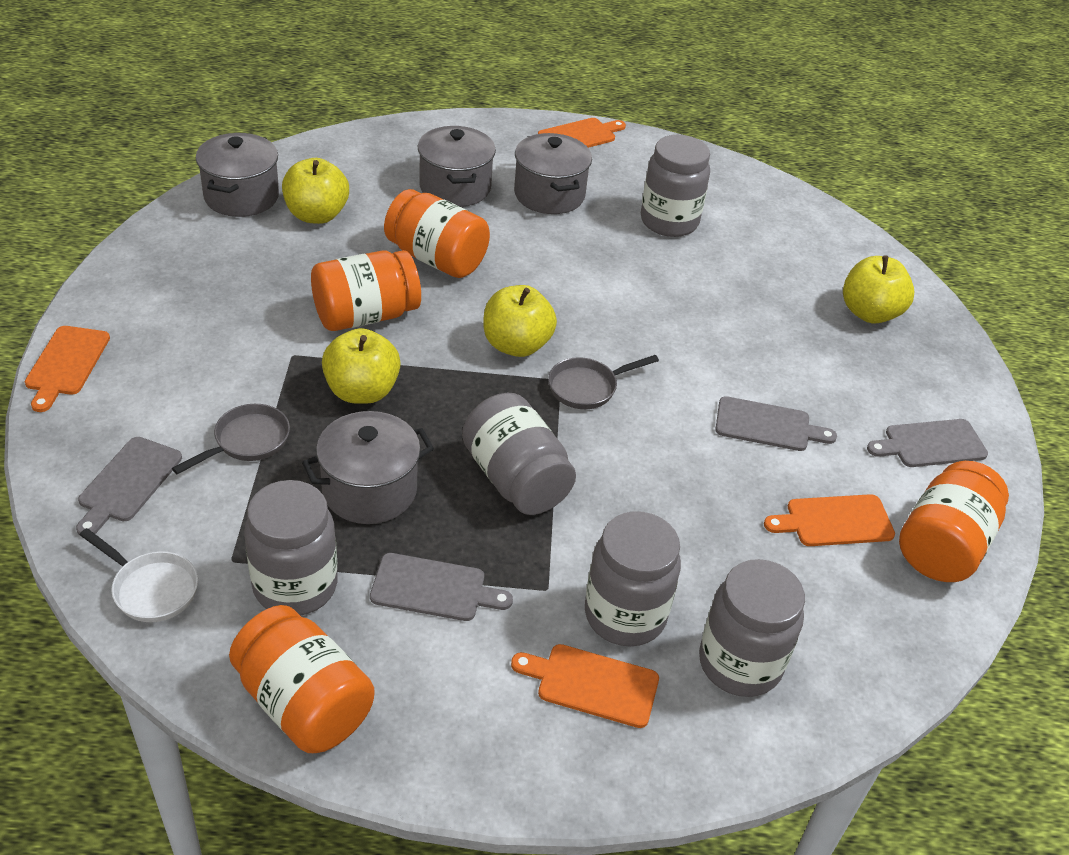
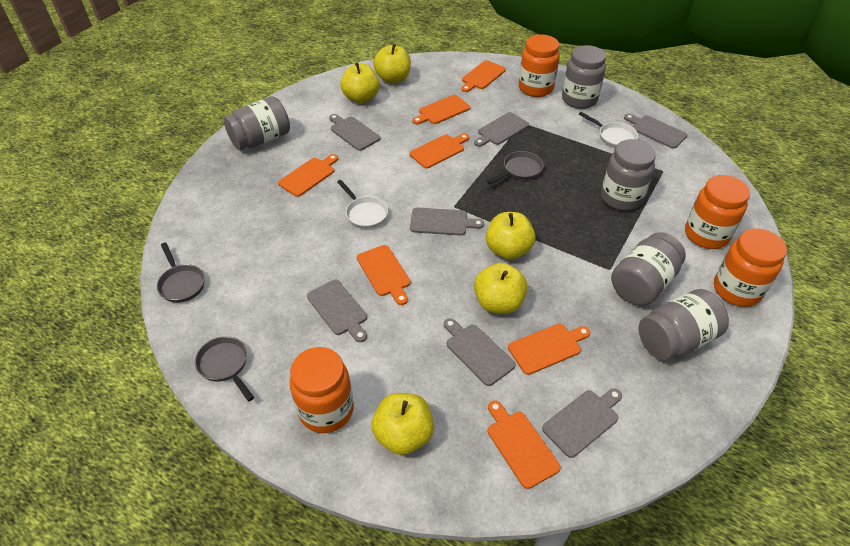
grey cutting board: [76,437,182,535] [370,553,513,621] [715,396,837,451] [867,419,988,467] = 4 -> [307,280,367,342] [329,114,381,151] [410,207,484,236] [444,318,516,386] [474,112,529,147] [542,388,622,458] [624,114,687,149] = 7
grey pan: [172,404,290,474] [548,355,659,409] = 2 -> [157,242,205,303] [195,336,254,401] [487,151,543,184] = 3
grey pot: [196,133,279,217] [302,411,434,524] [418,126,496,207] [514,133,592,214] = 4 -> none = 0
orange cutting board: [25,326,110,412] [511,644,659,728] [538,118,626,148] [764,494,895,546] = 4 -> [278,154,338,197] [357,245,411,305] [409,133,469,169] [412,95,470,124] [461,60,506,92] [488,400,561,489] [508,324,590,375] = 7
white pan: [80,528,198,622] = 1 -> [337,180,388,229] [579,112,638,148] = 2
yellow apple: [282,158,349,224] [322,328,401,404] [483,285,557,357] [843,255,914,324] = 4 -> [340,63,380,103] [372,393,434,455] [373,44,411,83] [474,263,527,314] [486,212,536,260] = 5

